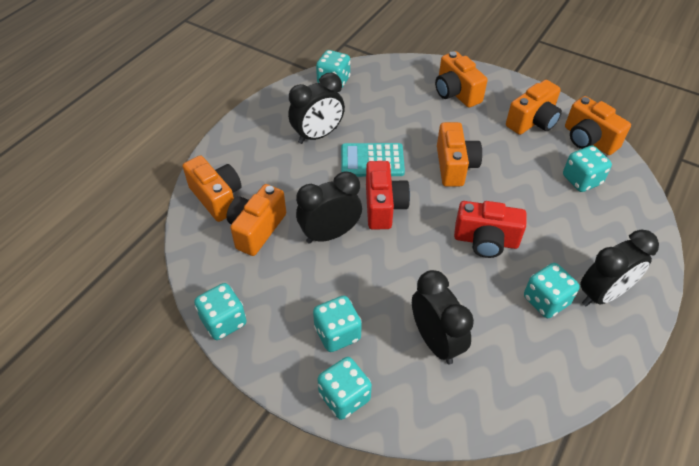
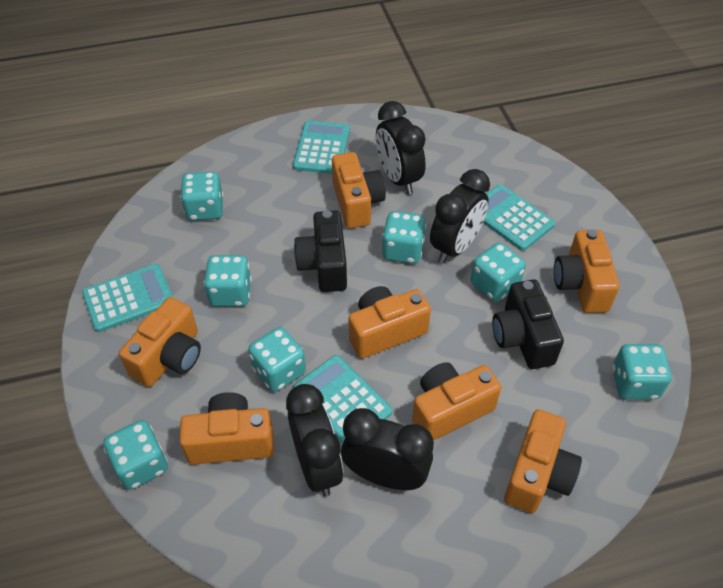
black camera: none = 0 -> [294,210,347,292] [492,280,564,369] = 2
orange camera: [183,155,242,222] [226,184,286,256] [435,51,488,108] [437,122,482,187] [506,80,562,135] [565,96,631,155] = 6 -> [119,297,201,387] [179,392,274,465] [332,152,386,228] [349,286,431,359] [412,363,501,441] [504,409,582,513] [554,230,620,313] = 7
red camera: [366,161,410,230] [454,201,527,258] = 2 -> none = 0
turquoise calculator: [341,143,405,177] = 1 -> [82,264,173,332] [293,121,350,174] [293,355,392,444] [483,185,555,251] = 4
turquoise dice: [194,283,247,340] [313,296,362,352] [316,50,350,88] [317,357,372,420] [524,263,580,318] [563,146,612,192] = 6 -> [103,420,168,490] [180,171,223,221] [204,255,252,306] [248,327,306,392] [382,211,426,264] [471,243,526,302] [612,344,672,399] = 7

